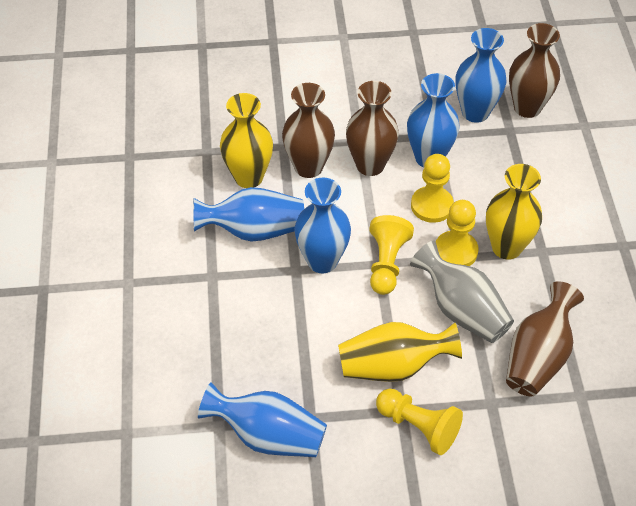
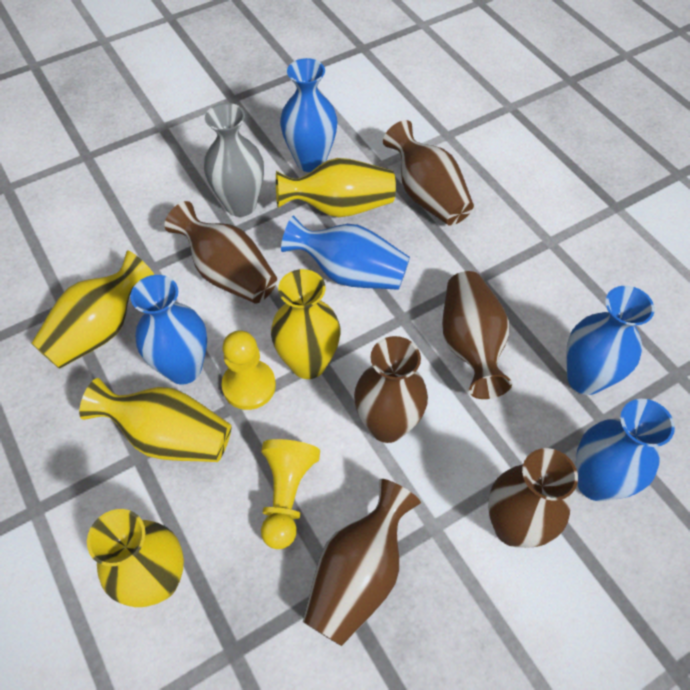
brown vase: [282,83,335,178] [346,81,399,176] [506,281,584,396] [509,23,560,118] = 4 -> [164,201,277,304] [303,479,421,646] [354,336,428,443] [383,120,474,226] [442,271,512,399] [488,448,578,548] = 6
yellow pawn: [369,215,414,295] [376,389,463,455] [411,154,454,223] [436,200,479,266] = 4 -> [222,331,276,410] [261,439,320,549] = 2
yellow vase: [220,93,273,188] [338,322,462,382] [486,164,542,260] = 3 -> [31,251,154,369] [79,378,231,462] [87,509,184,607] [271,269,340,379] [276,158,396,217] = 5

